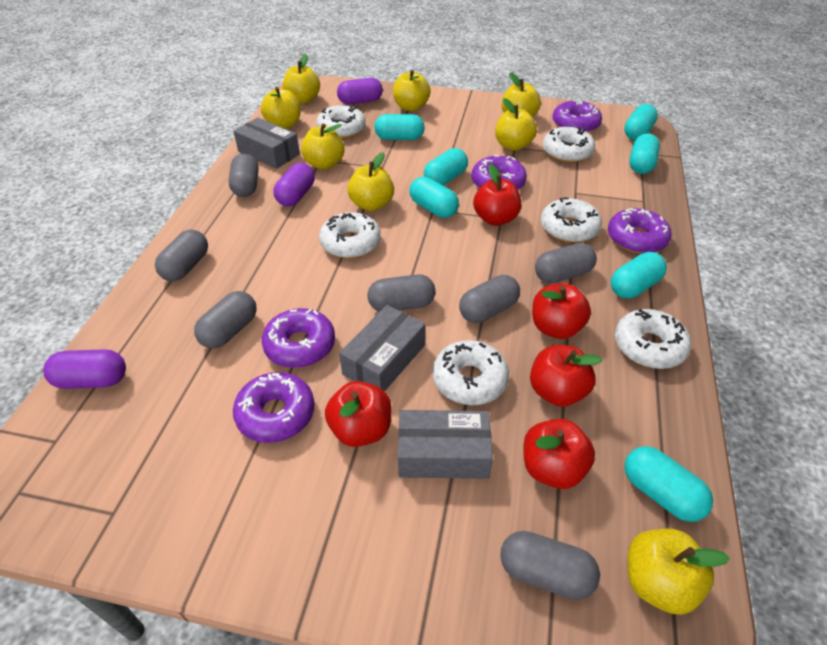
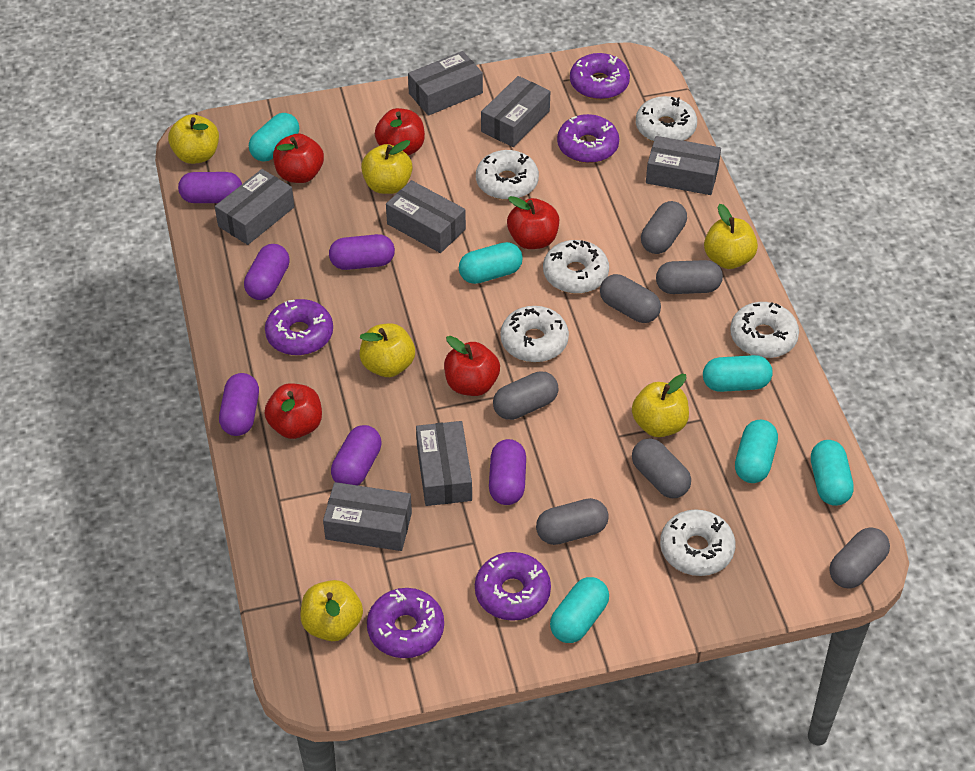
grey box: [234,117,300,169] [339,305,425,391] [398,410,493,479] = 3 -> [215,169,294,245] [323,482,412,551] [386,180,466,253] [408,51,483,116] [416,421,472,506] [481,76,550,147] [646,136,721,195] = 7
purple capsule: [43,349,126,389] [273,163,315,207] [337,78,383,105] = 3 -> [178,172,242,203] [219,373,259,436] [244,244,290,300] [329,234,395,270] [331,425,382,486] [489,439,526,505] = 6
turquoise capsule: [374,114,425,140] [409,177,459,218] [424,148,468,186] [611,252,667,299] [624,104,658,140] [624,446,713,522] [629,133,660,174] = 7 -> [249,113,299,161] [459,242,523,284] [550,577,609,643] [703,355,773,392] [735,420,778,483] [811,440,854,506] = 6
yellow apple: [261,87,301,129] [283,54,320,104] [301,124,344,169] [347,152,394,211] [393,70,431,111] [495,98,537,151] [502,72,541,117] [628,529,730,615] = 8 -> [168,114,219,164] [300,580,363,641] [359,323,415,377] [361,140,413,194] [632,374,689,437] [704,204,758,269] = 6

